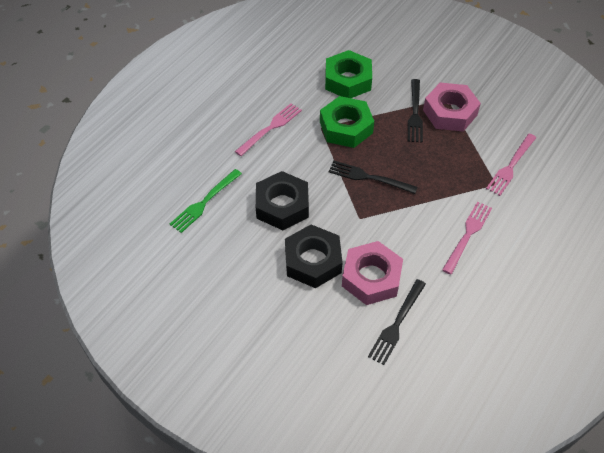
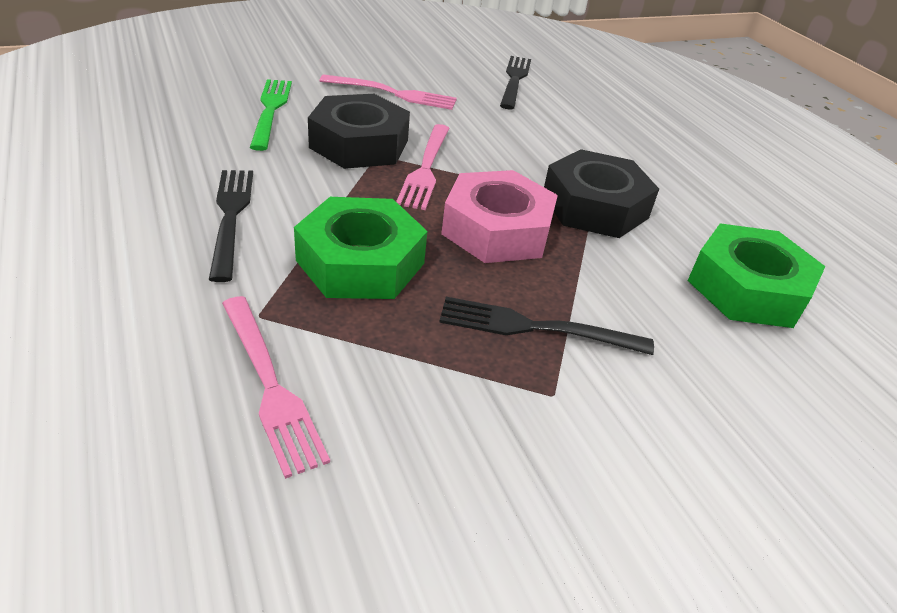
pink nut: [342,241,403,305] [423,83,481,131] = 2 -> [441,170,558,263] = 1

